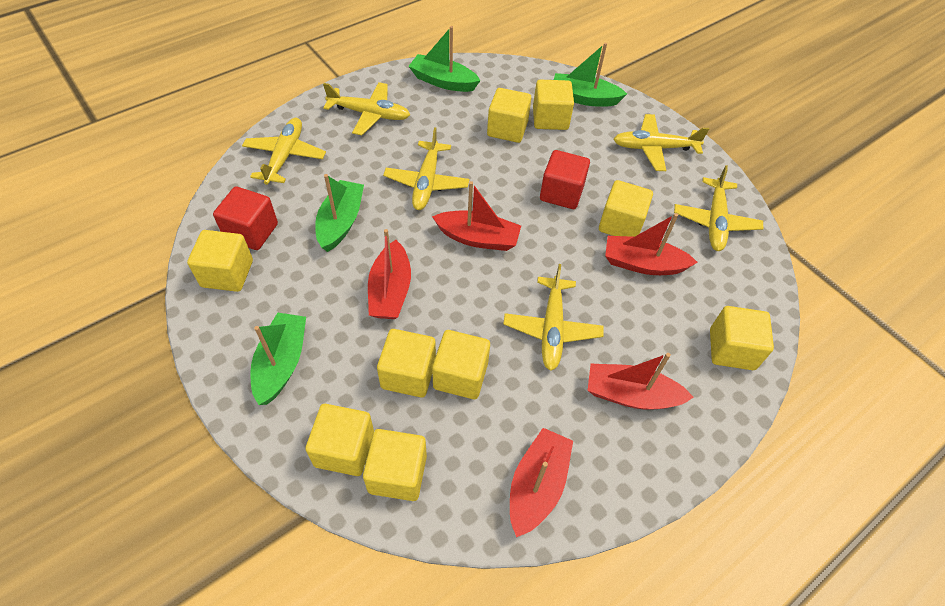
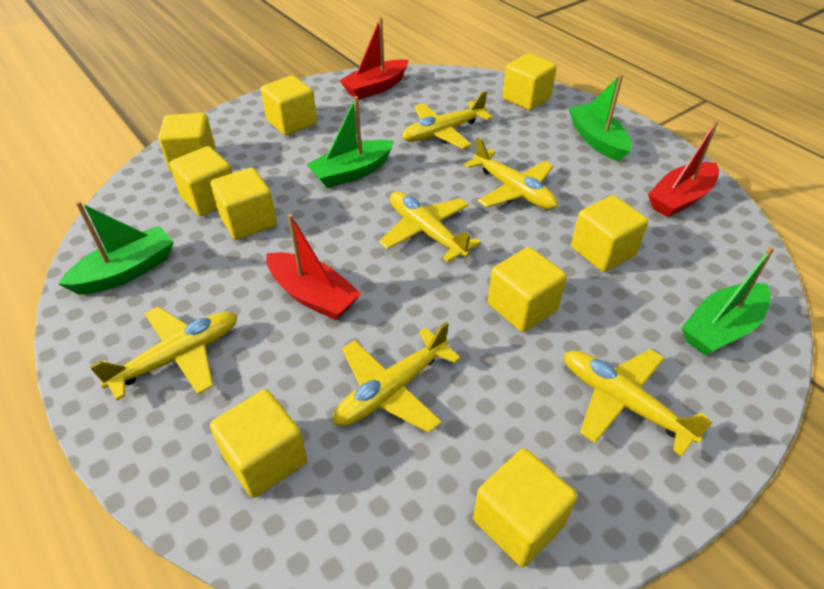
red boat: [368,229,411,319] [432,181,521,251] [510,428,573,537] [588,353,694,410] [605,213,698,275] = 5 -> [266,214,361,320] [339,17,408,100] [648,120,719,217] = 3
red cube: [213,186,278,250] [540,150,590,209] = 2 -> none = 0

